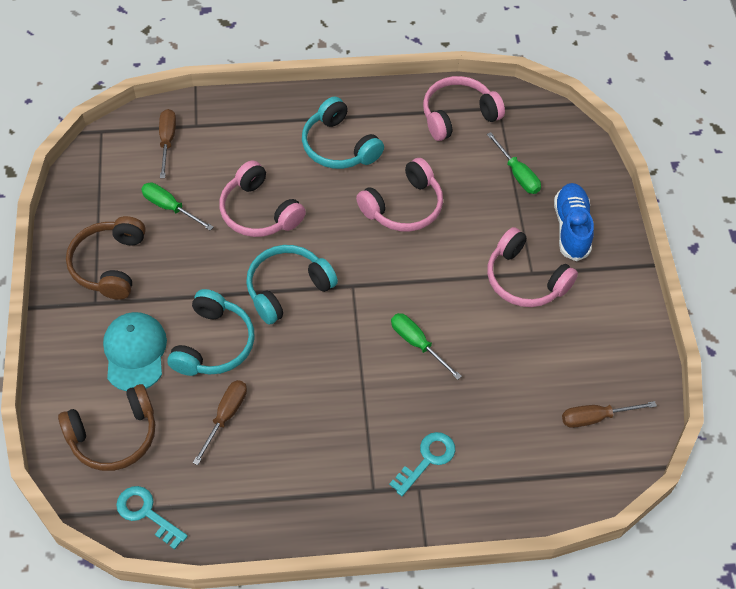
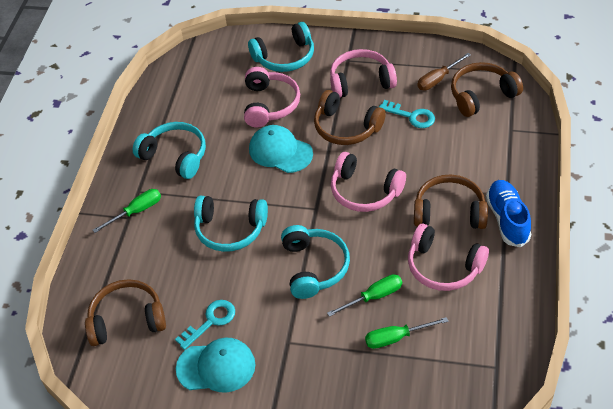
brown headphones: [58,384,155,471] [66,216,146,300] = 2 -> [85,279,166,346] [314,90,386,145] [414,174,488,229] [451,62,523,117] = 4
brown screwdriver: [159,109,176,178] [193,380,247,465] [562,401,657,428] = 3 -> [417,53,471,90] = 1
turquoise cap: [103,312,167,391] = 1 -> [176,338,256,393] [249,125,313,173] = 2
turquoise headphones: [167,289,255,376] [246,245,338,325] [302,97,384,169] = 3 -> [133,122,206,179] [194,196,268,252] [248,22,314,72] [281,225,350,299] = 4

